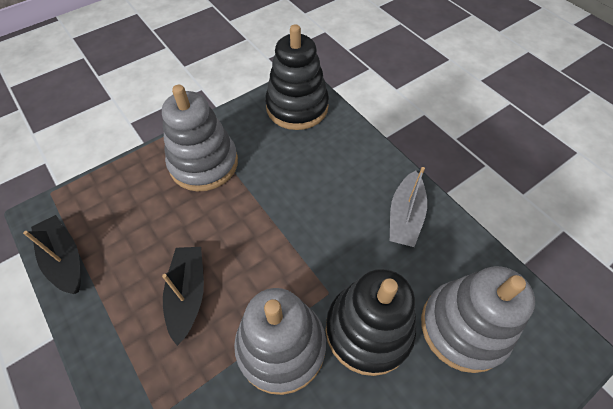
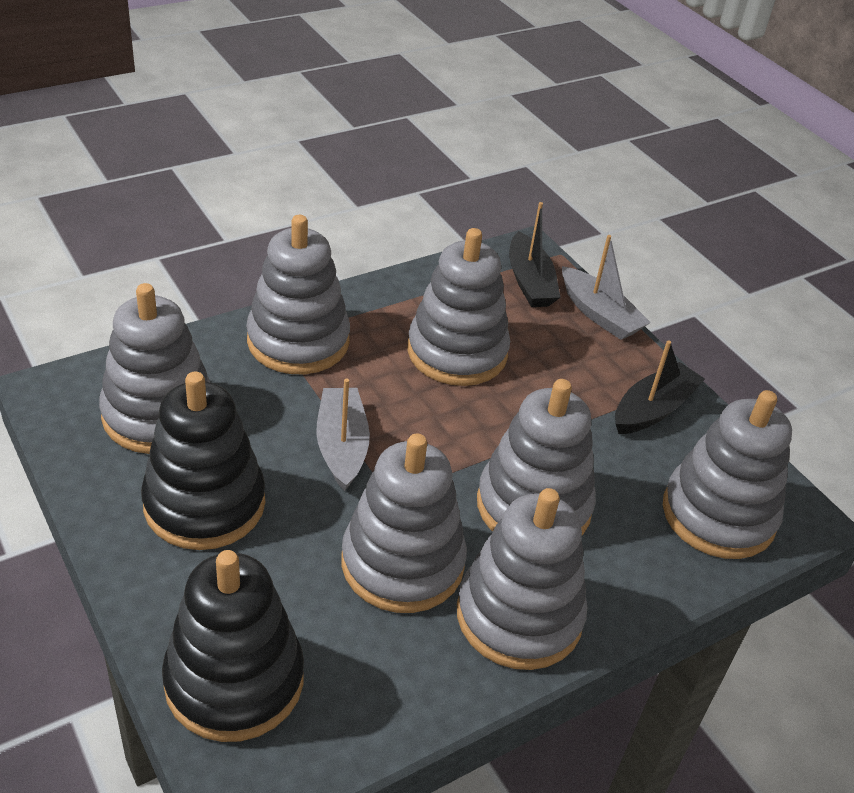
grey boat: [390,167,427,247] = 1 -> [316,378,370,491] [562,235,651,340] = 2
grey stacking toy: [162,85,238,192] [234,288,326,395] [421,266,535,373] = 3 -> [99,283,211,454] [246,215,350,374] [341,433,467,613] [407,228,510,386] [457,488,587,670] [477,379,596,535] [663,390,792,559] = 7

